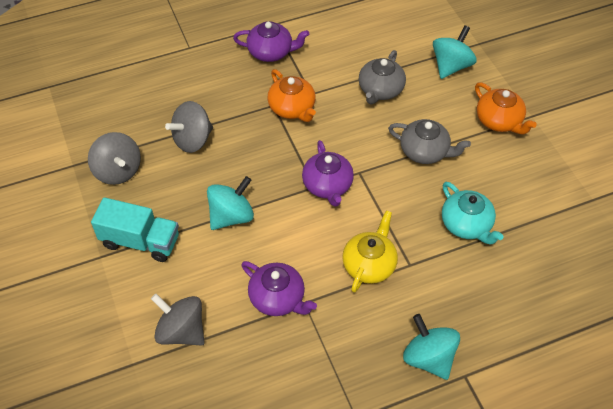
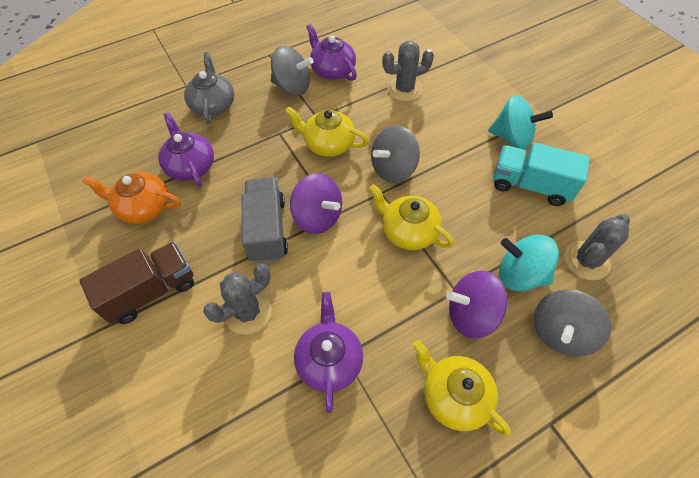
brown truck: none = 0 -> [79,242,194,324] = 1
grey cactus: none = 0 -> [203,264,271,334] [382,41,434,102] [564,214,630,280] = 3
grey teapot: [359,50,406,104] [388,119,471,164] = 2 -> [184,52,234,123] = 1
grey truck: none = 0 -> [242,177,288,263] = 1
orange teapot: [268,69,316,122] [475,82,537,134] = 2 -> [82,172,181,224] = 1
purple spinning top: none = 0 -> [290,173,342,234] [446,270,507,339] = 2
turquoise spinning top: [207,176,254,230] [403,314,460,380] [433,25,477,79] = 3 -> [488,95,553,149] [499,234,559,291] = 2
turquoise teapot: [442,182,503,245] = 1 -> none = 0
yellow teapot: [342,210,398,293] = 1 -> [285,107,369,157] [369,184,454,250] [413,340,511,436] = 3

